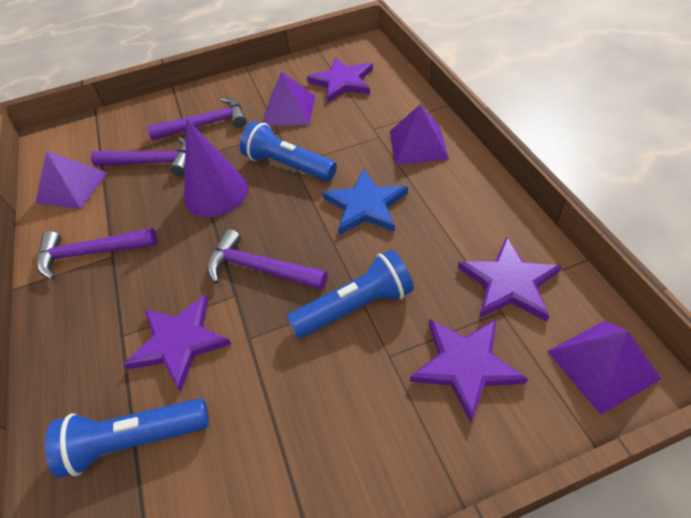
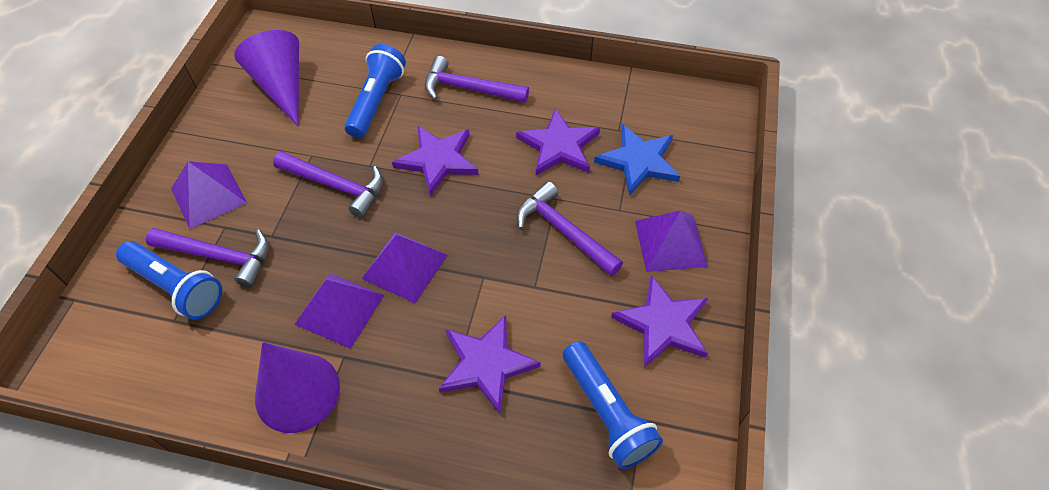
purple cone: [184,119,248,217] = 1 -> [234,30,299,126] [255,342,340,433] = 2

